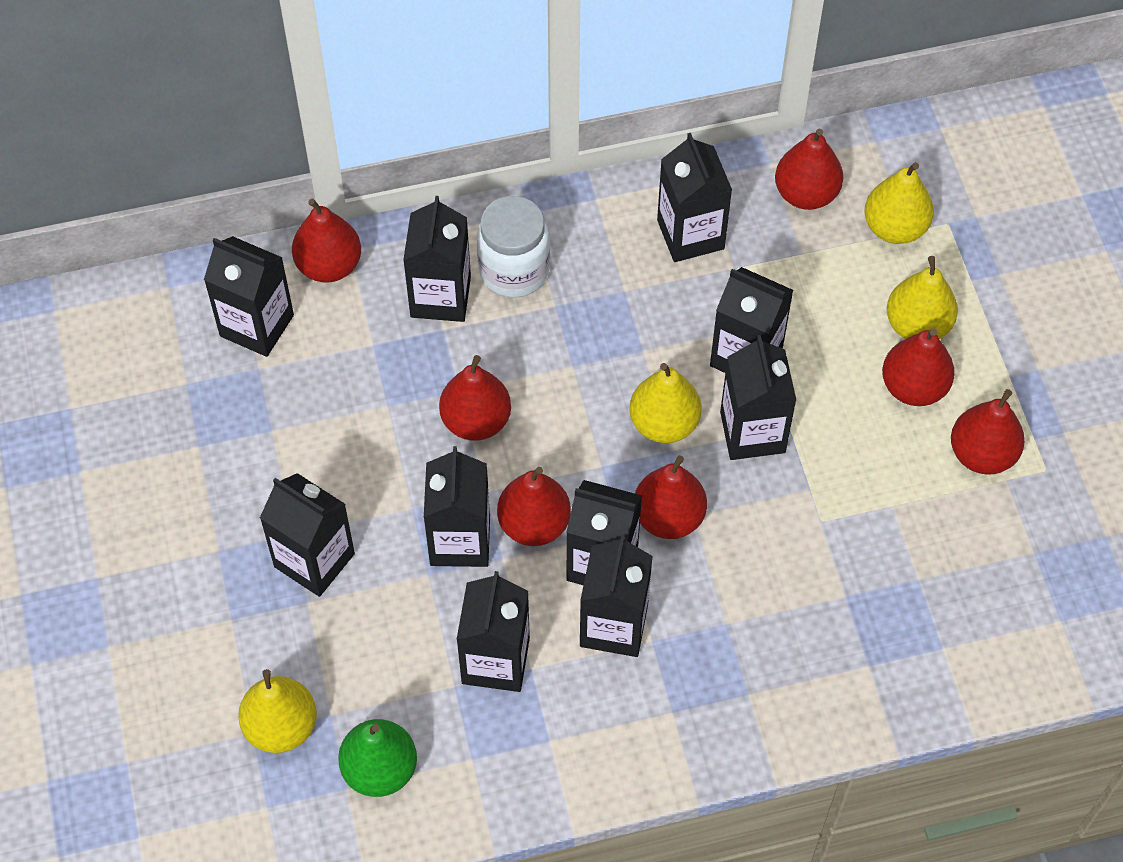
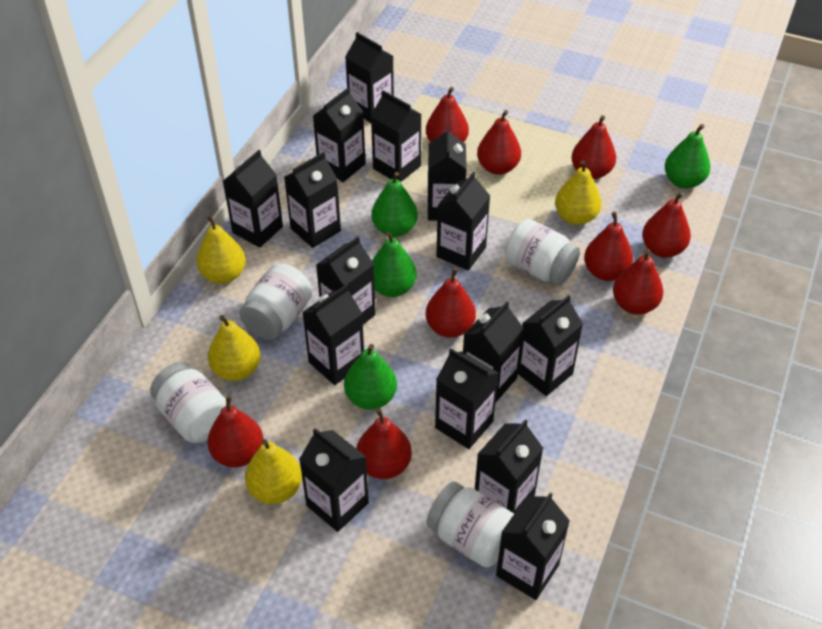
black carton: [204,236,294,357] [260,473,355,597] [403,196,471,322] [424,446,490,567] [456,571,530,692] [566,480,642,585] [580,535,653,657] [657,133,732,262] [710,267,794,373] [720,335,796,460] = 10 -> [223,150,283,248] [284,152,341,248] [299,428,369,532] [302,284,364,385] [313,87,366,182] [316,236,376,324] [345,32,394,123] [371,90,421,182] [428,127,467,221] [435,348,498,449] [436,171,490,271] [463,301,524,403] [475,419,543,514] [496,493,570,600] [518,295,583,396] = 15
green pear: [338,719,417,797] = 1 -> [344,344,397,410] [371,172,418,237] [372,232,417,297] [665,124,711,189] = 4
red pear: [292,199,361,283] [439,355,511,441] [497,467,571,546] [635,455,707,539] [775,129,843,210] [882,328,955,406] [951,389,1025,475] = 7 -> [207,395,264,467] [356,408,412,479] [425,268,476,338] [426,87,469,142] [477,110,521,175] [571,115,616,179] [584,212,633,281] [613,249,663,315] [642,192,691,258] = 9
white jar: [477,196,550,298] = 1 -> [150,362,226,443] [239,264,313,340] [426,481,514,568] [505,219,580,285] = 4

